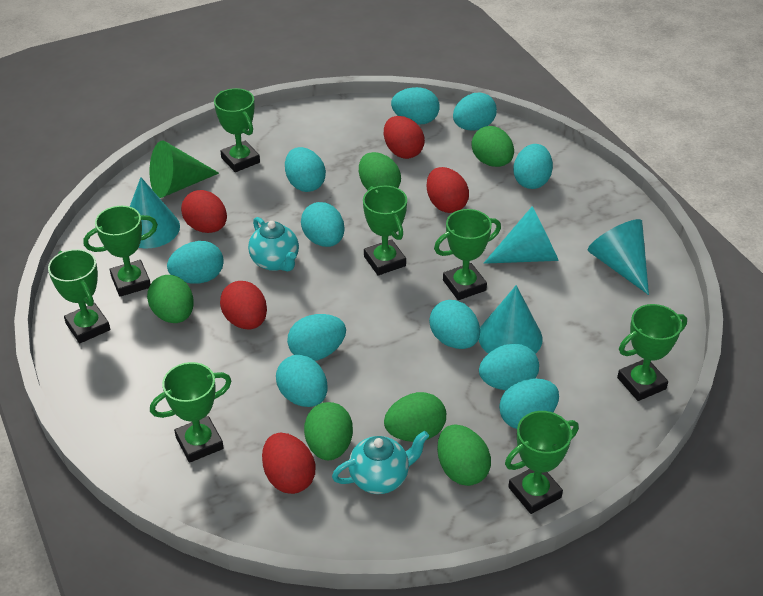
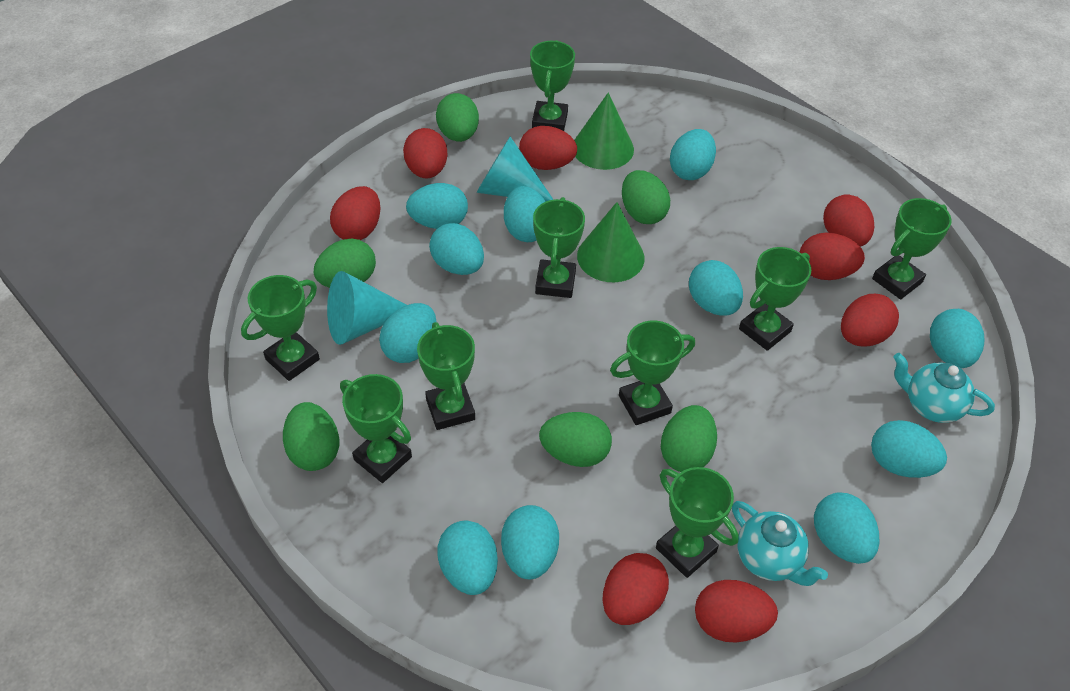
green cone: [150,140,219,198] = 1 -> [574,92,634,170] [577,202,645,282] = 2
green trophy: [48,249,110,343] [83,206,158,297] [150,362,231,463] [214,88,260,172] [363,186,407,276] [434,209,501,300] [505,411,579,514] [617,304,687,401] = 8 -> [241,275,320,381] [340,374,412,483] [417,322,475,430] [530,40,575,131] [533,197,585,298] [610,320,695,425] [656,467,739,578] [739,247,811,351] [872,198,952,299] = 9
red egg: [181,190,227,233] [220,281,267,329] [262,433,315,494] [384,116,425,159] [426,167,469,213] = 5 -> [330,186,381,240] [403,128,448,178] [519,126,577,170] [603,553,669,625] [695,580,778,642] [800,233,865,280] [823,194,874,247] [841,294,899,347] = 8
turquoise cone: [130,177,180,248] [479,285,543,354] [484,206,559,264] [587,219,649,295] = 4 -> [327,271,406,345] [476,136,554,201] = 2

